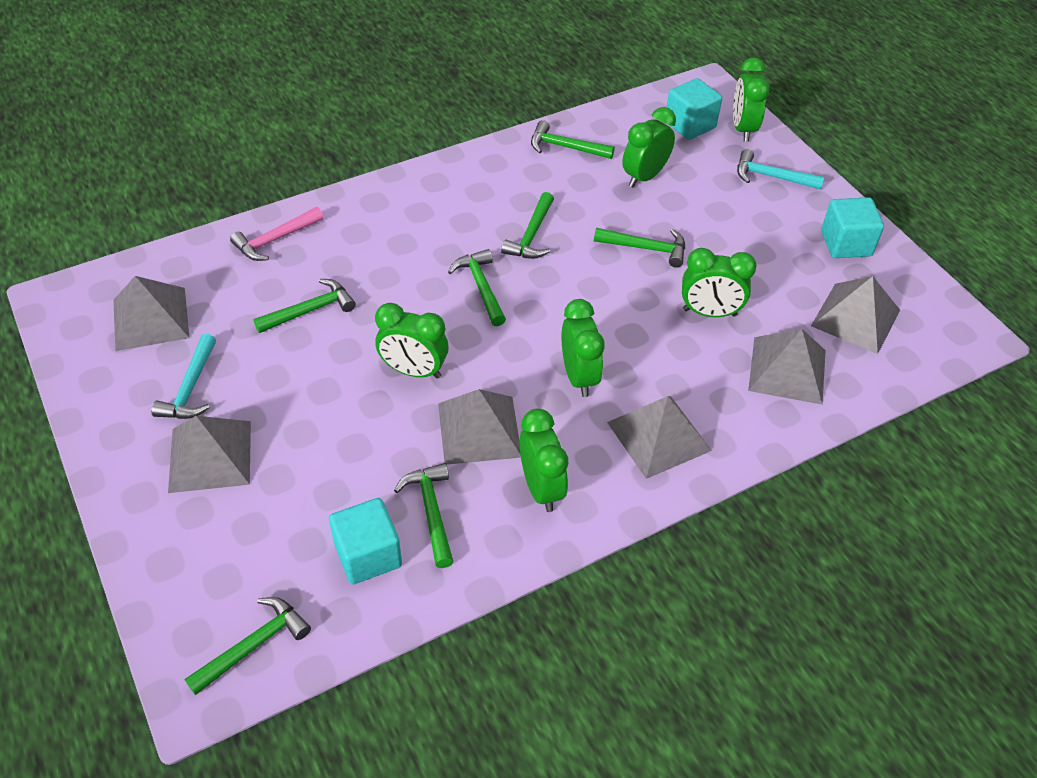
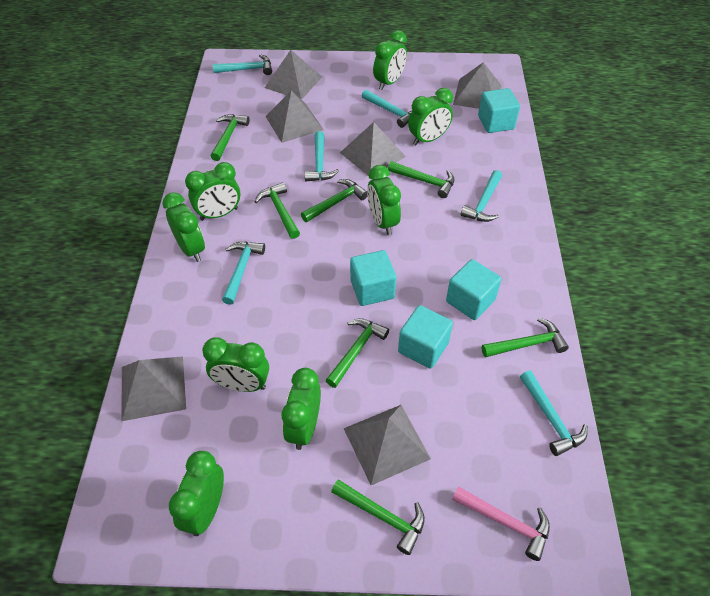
green clock: [375,303,449,379] [520,409,568,512] [561,299,605,397] [622,107,676,188] [682,248,757,317] [733,58,770,142] = 6 -> [162,192,205,262] [169,451,224,536] [185,162,240,221] [202,338,269,392] [282,368,321,450] [367,165,401,235] [373,30,407,90] [408,88,453,145] = 8
turquoise cube: [329,498,402,584] [667,78,722,140] [821,197,884,258] = 3 -> [350,250,396,306] [398,305,453,369] [446,259,501,320] [478,88,520,133] = 4
turquoise hammer: [151,334,216,419] [737,149,824,190] = 2 -> [212,54,272,75] [222,242,265,305] [305,131,339,182] [362,89,412,128] [461,170,502,222] [520,370,588,456] = 6

